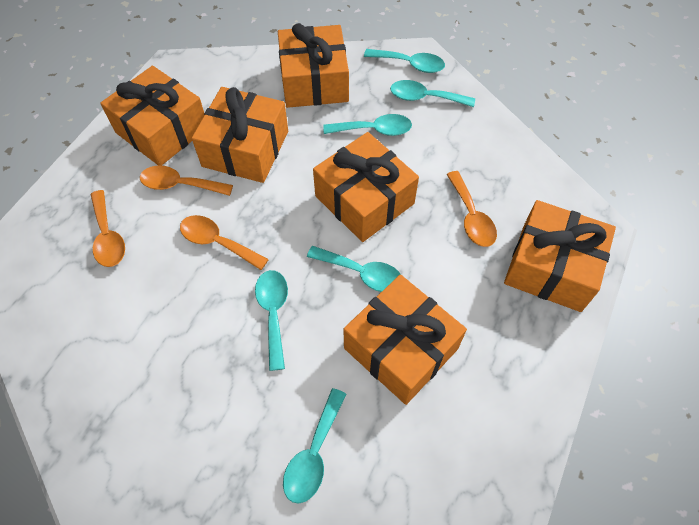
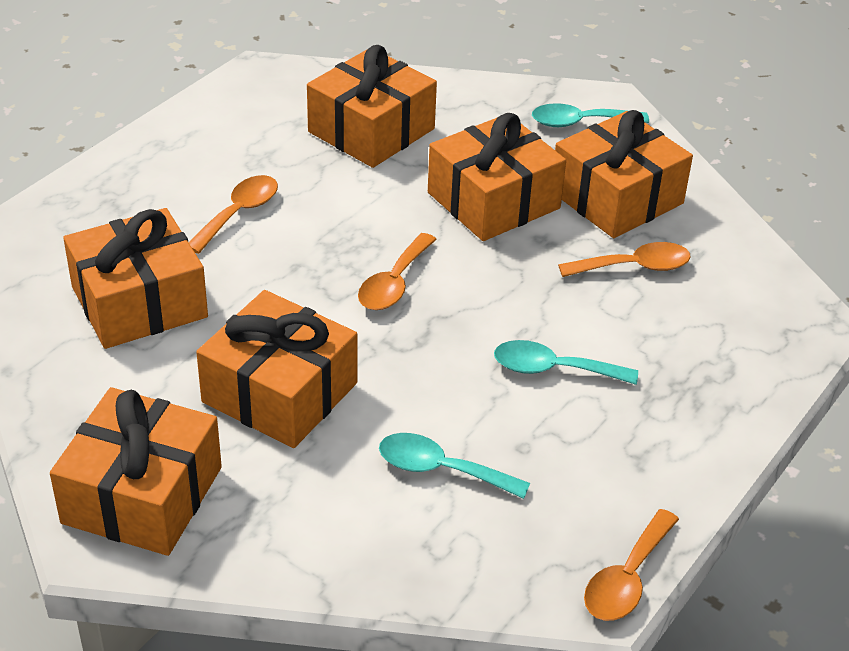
turquoise spoon: [255,270,288,371] [283,388,347,504] [307,246,401,292] [323,114,412,136] [364,49,445,73] [390,80,475,107] = 6 -> [379,433,530,499] [494,340,638,385] [532,103,649,127] = 3

